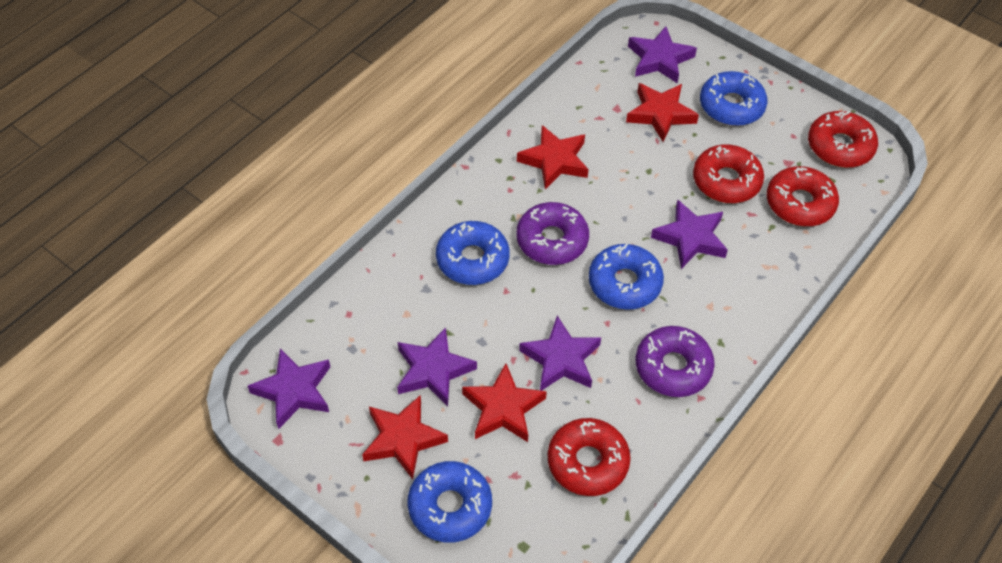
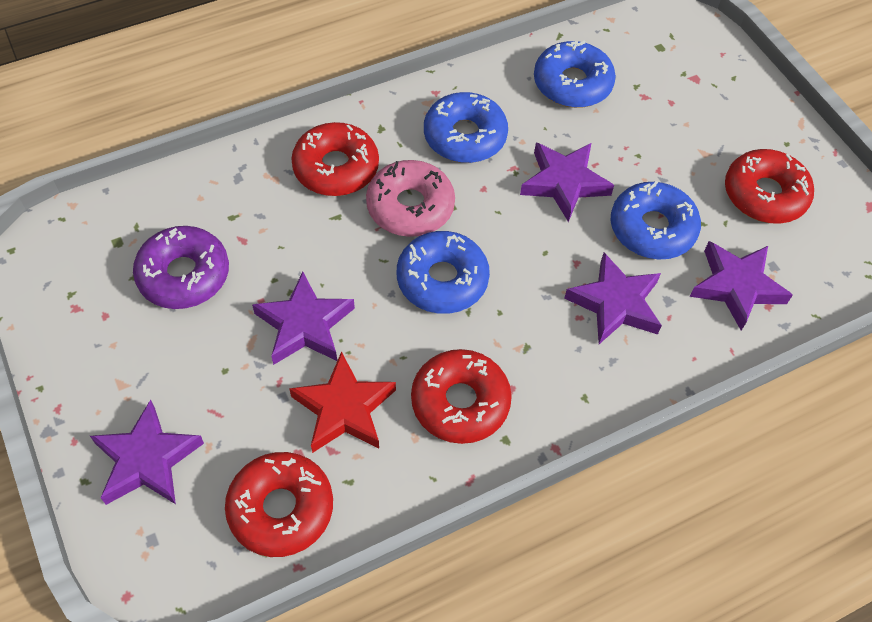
pink donut: none = 0 -> [366,160,455,237] = 1
purple donut: [516,202,589,265] [636,326,715,397] = 2 -> [133,226,229,309] = 1
red star: [362,395,448,479] [462,363,547,442] [517,125,588,189] [626,83,699,142] = 4 -> [289,351,396,453] = 1

